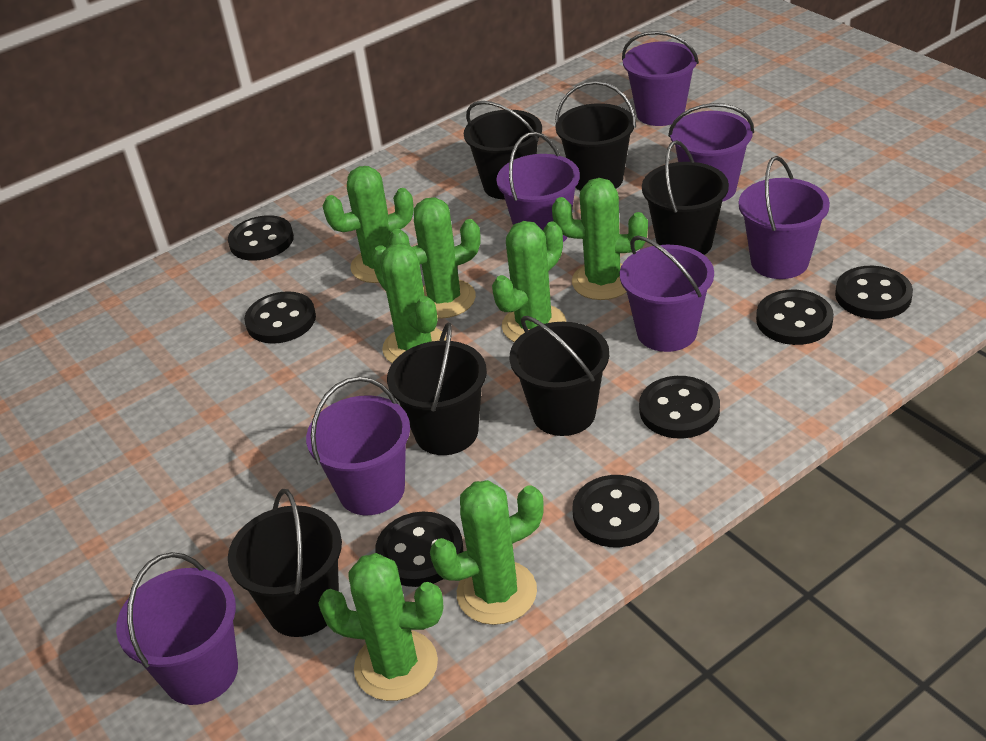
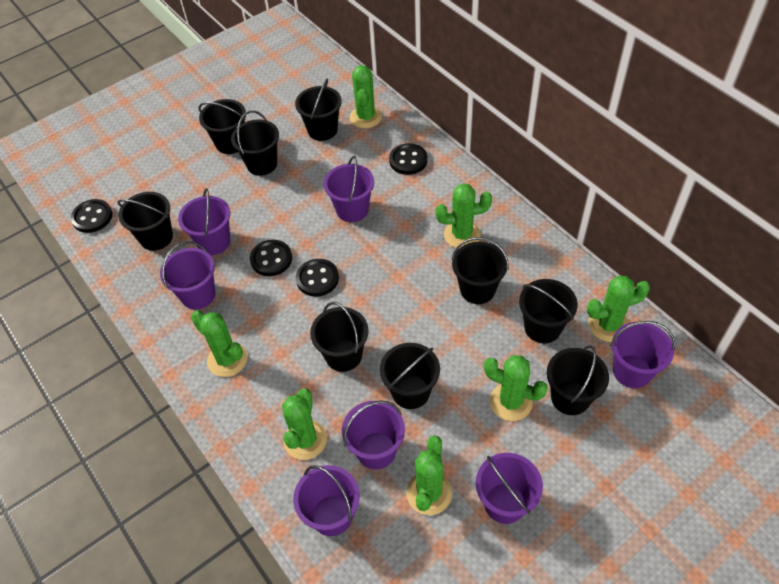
black bucket: [228,489,342,637] [387,322,487,455] [464,101,542,200] [510,316,609,436] [555,81,636,191] [642,140,729,255] = 6 -> [117,192,173,251] [199,99,246,154] [231,111,279,176] [295,79,342,141] [310,302,369,372] [380,343,440,409] [452,237,509,304] [519,279,578,343] [547,345,609,415] = 9
black button: [228,215,294,261] [244,291,316,344] [375,512,463,587] [572,475,659,547] [639,376,720,439] [756,290,834,345] [835,266,913,319] = 7 -> [71,199,113,233] [250,240,292,276] [296,259,339,297] [389,143,428,175] = 4

